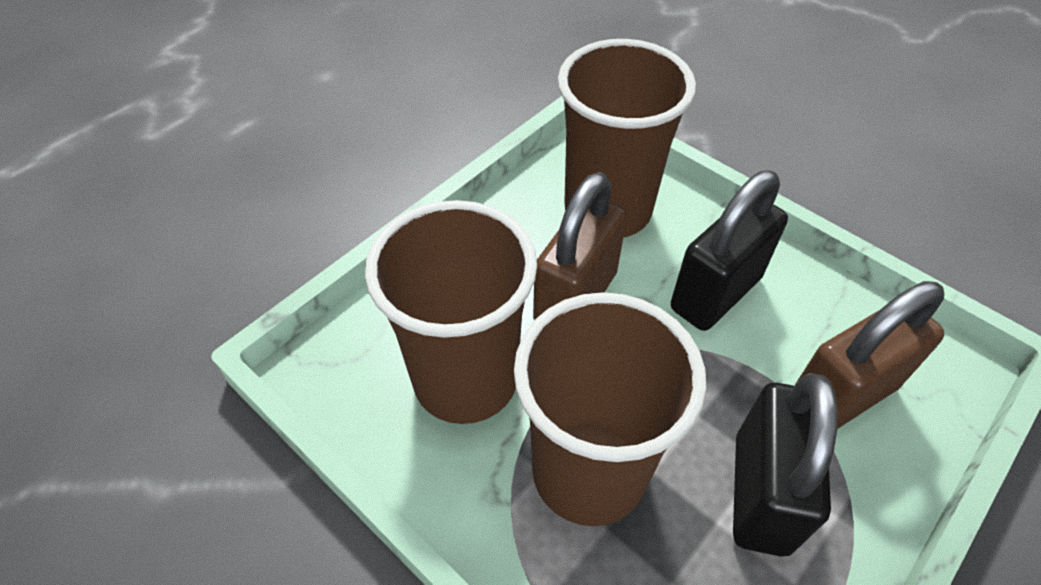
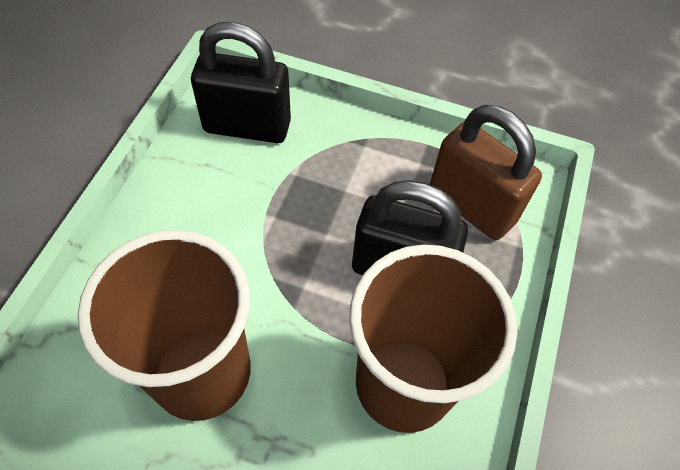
brown cup: [365,200,537,424] [514,292,707,526] [558,39,696,238] = 3 -> [78,230,251,421] [349,245,517,433] = 2
brown padlock: [533,172,627,320] [794,281,945,429] = 2 -> [430,105,542,240] = 1

